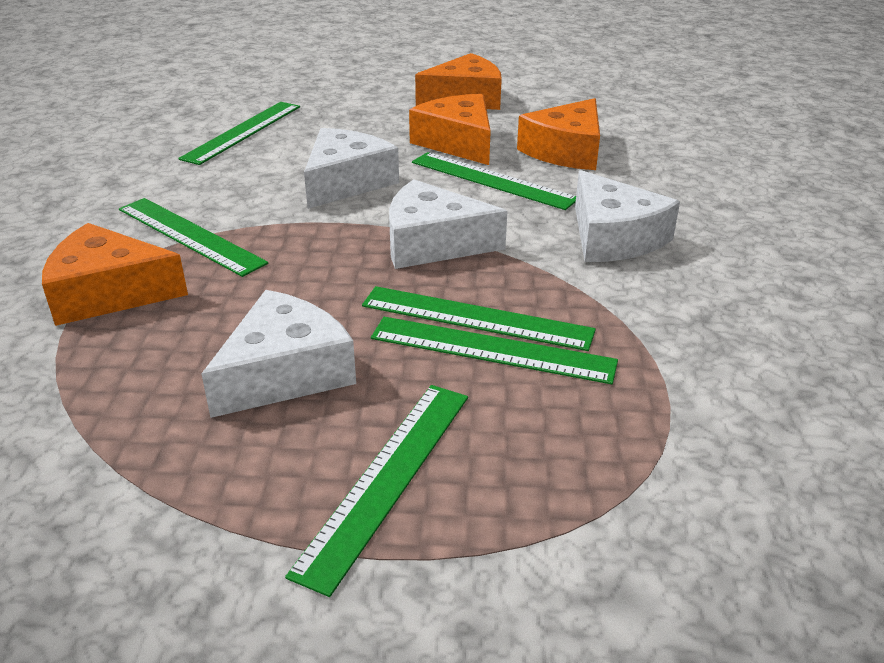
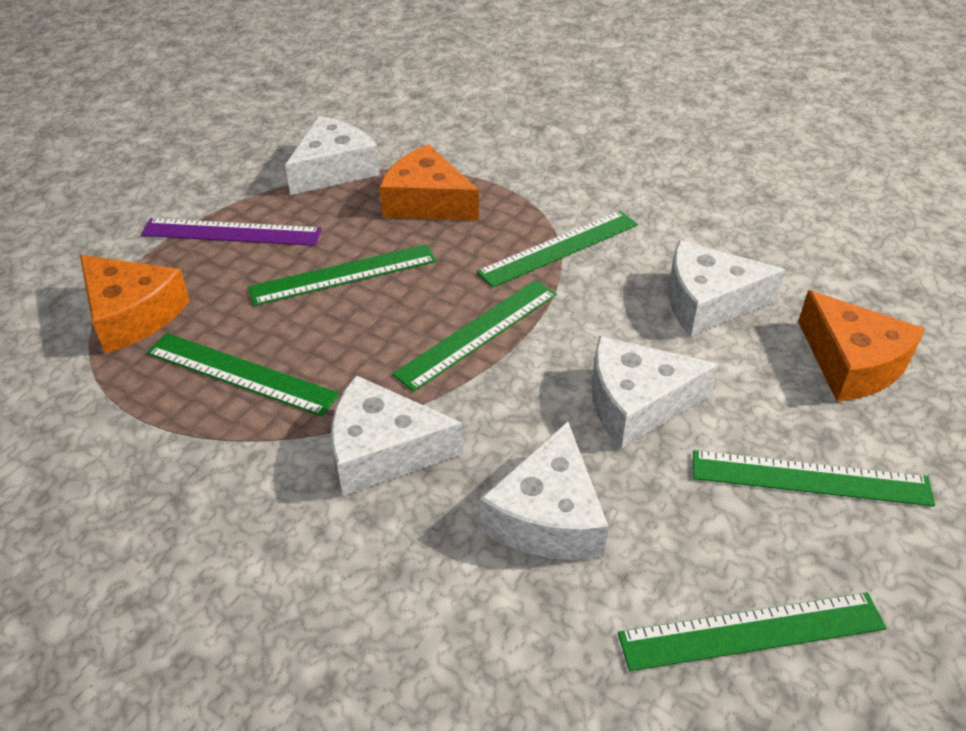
orange cheese: [42,223,188,326] [409,94,491,165] [415,53,502,110] [517,98,600,170] = 4 -> [80,255,190,353] [380,144,479,220] [798,290,925,402] = 3
purple ruler: none = 0 -> [141,218,322,246] = 1
white cheese: [201,290,356,418] [304,128,399,209] [389,179,507,269] [575,170,680,262] = 4 -> [285,116,380,195] [331,375,463,496] [480,421,609,560] [592,336,719,449] [668,240,785,336] = 5

